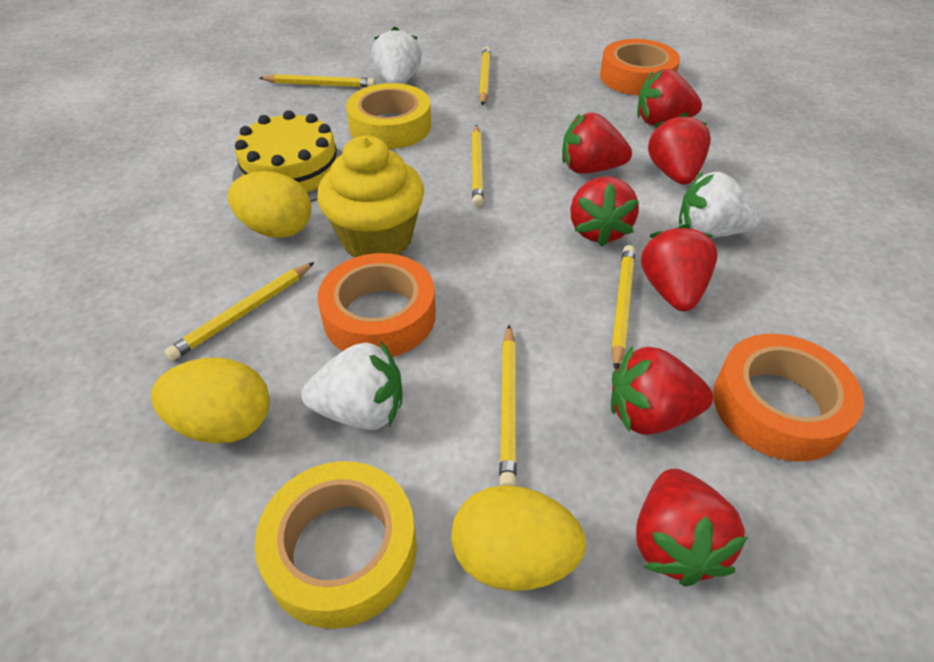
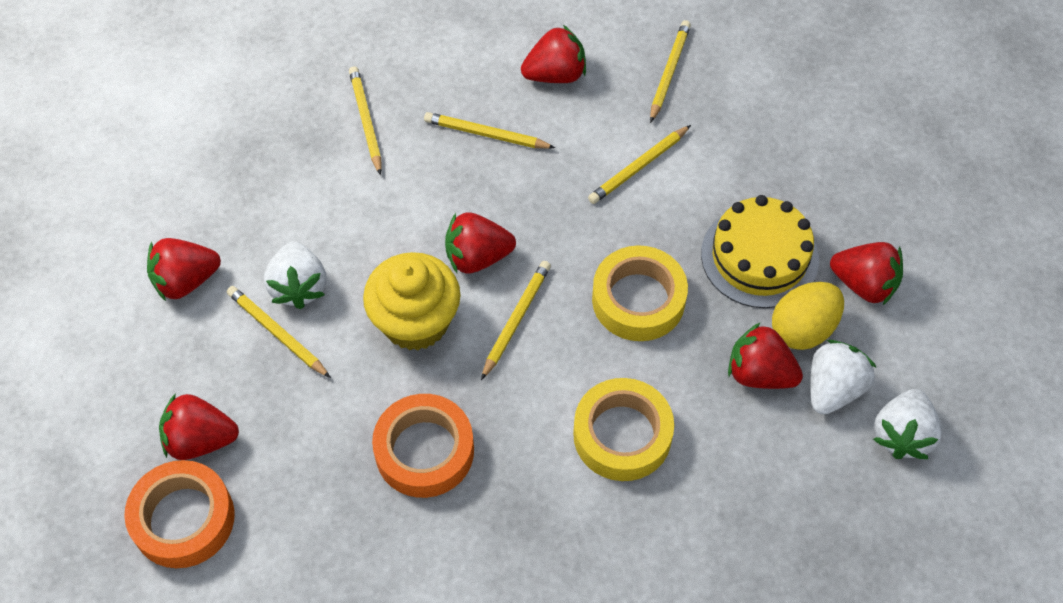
orange tape: [317,253,436,357] [600,39,680,96] [713,334,864,461] = 3 -> [124,460,235,568] [372,394,474,498] = 2
red strawberry: [562,112,632,174] [570,176,639,247] [611,345,713,435] [636,469,748,586] [637,69,702,126] [641,224,717,311] [648,112,711,185] = 7 -> [147,238,221,301] [159,393,239,460] [445,212,516,274] [521,25,586,83] [728,322,803,389] [830,242,903,305] = 6
yellow egg: [151,357,270,444] [228,171,311,238] [451,485,586,591] = 3 -> [772,282,844,350] = 1

